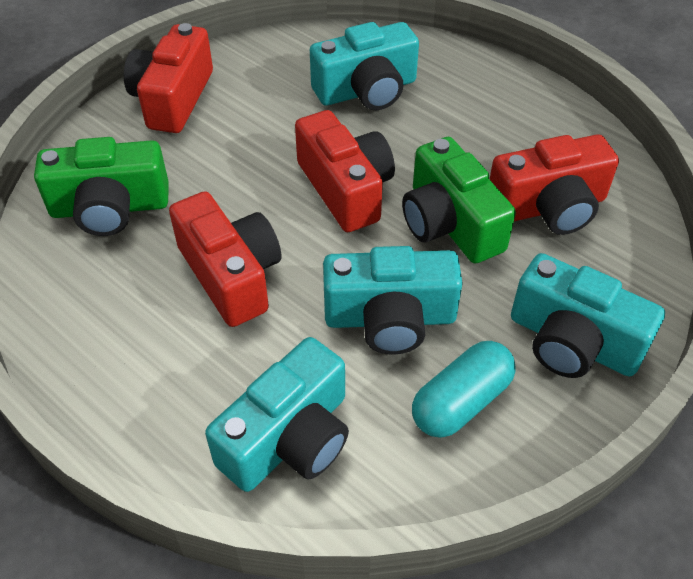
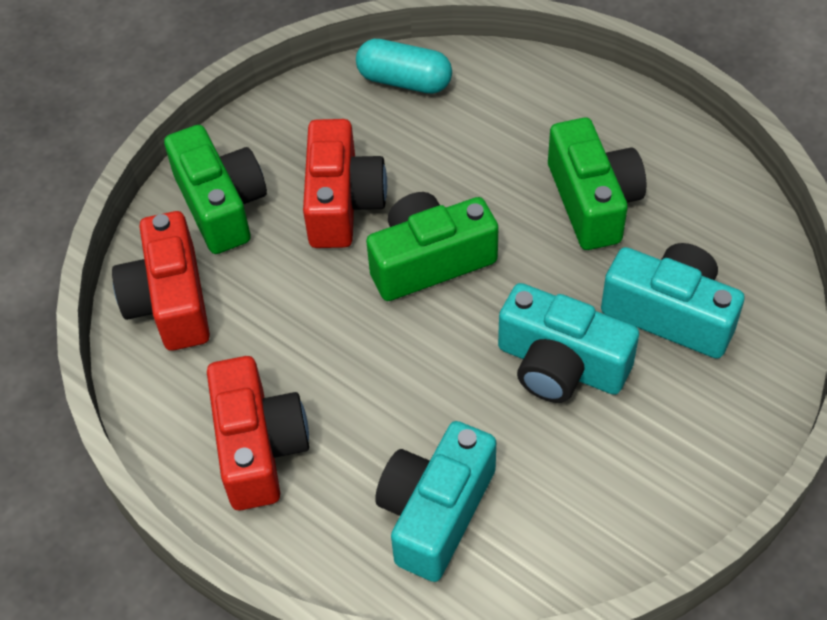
green camera: [34,137,169,236] [402,137,516,263] = 2 -> [164,125,267,254] [366,192,498,301] [548,118,646,250] = 3
red camera: [124,23,213,133] [169,192,281,327] [295,110,395,232] [490,134,619,235] = 4 -> [112,211,210,351] [207,356,309,510] [303,119,387,248] = 3
turquoise camera: [205,337,349,492] [310,22,419,110] [323,246,463,355] [511,253,665,378] = 4 -> [375,421,496,582] [498,283,639,403] [601,243,745,359] = 3

